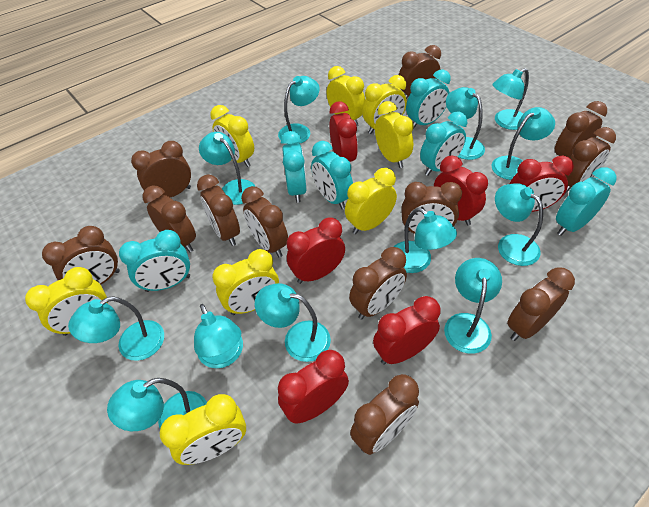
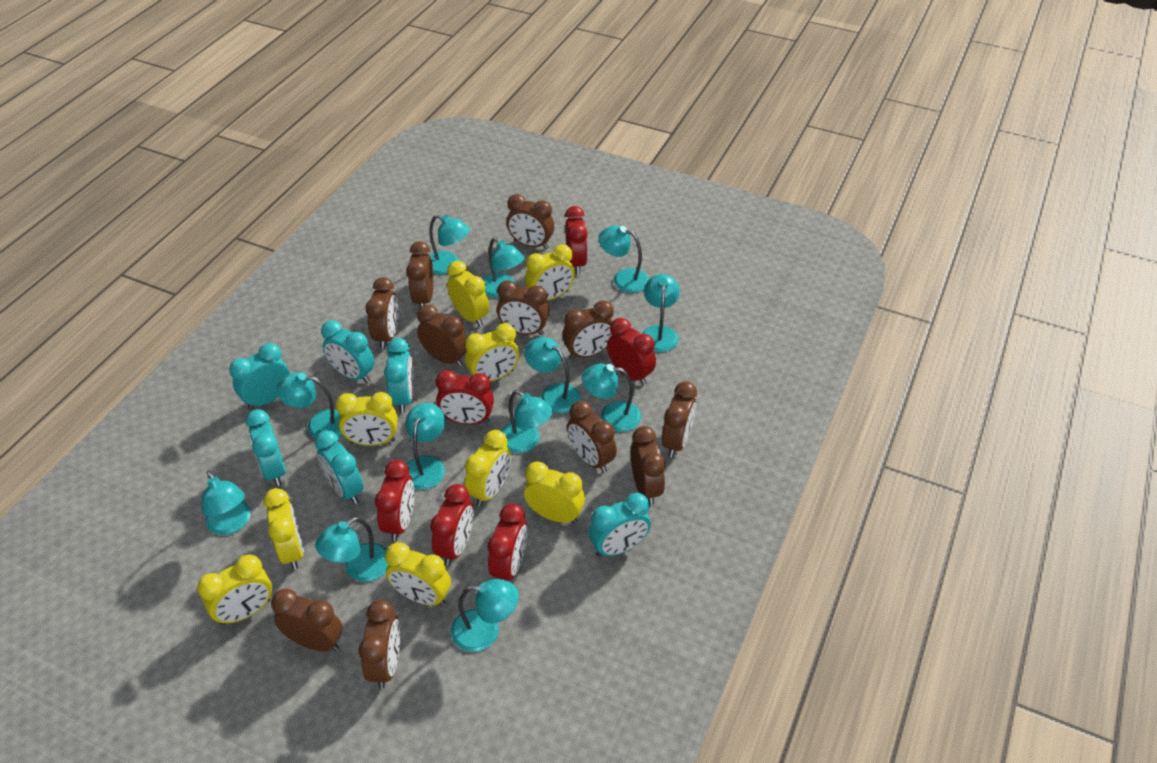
brown clock: [42,226,120,285] [131,141,191,197] [143,186,196,253] [197,174,240,246] [241,186,288,257] [349,247,407,320] [350,374,419,455] [399,45,441,99] [401,182,462,234] [507,267,575,341] [555,101,607,158] [565,127,616,194] = 12 -> [271,589,343,652] [358,600,400,689] [366,277,399,349] [406,241,433,307] [417,305,467,367] [497,280,549,335] [507,194,554,249] [563,301,614,360] [567,401,617,473] [631,426,665,505] [662,381,697,457] = 11
yellow clock: [25,267,108,336] [160,394,246,465] [210,105,254,167] [212,249,279,315] [327,66,365,126] [345,168,397,234] [362,75,407,134] [375,101,414,168] = 8 -> [197,555,272,625] [263,488,304,570] [336,392,398,446] [385,542,451,606] [447,261,489,327] [465,323,519,381] [465,430,511,507] [524,462,585,524] [525,244,575,300] = 9

